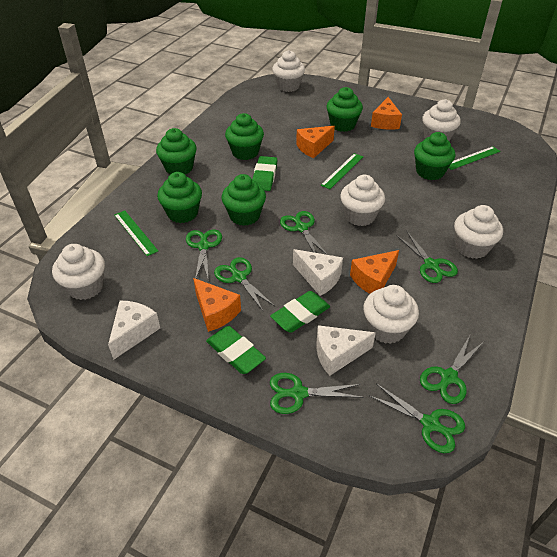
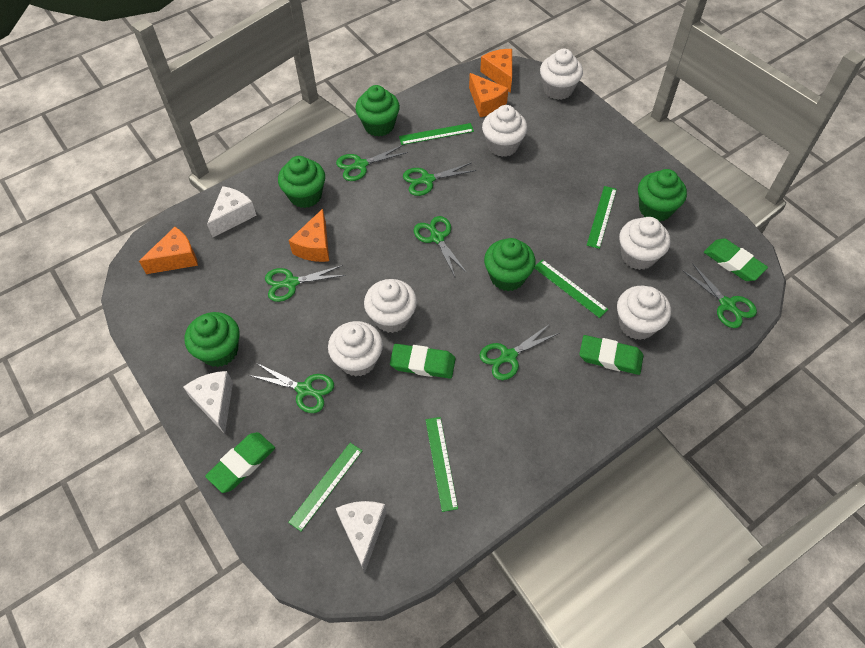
green cupcake: [156,128,197,174] [157,172,202,223] [222,174,266,226] [225,113,264,160] [327,87,363,132] [414,132,455,180] = 6 -> [185,312,240,367] [278,156,325,208] [355,85,400,137] [484,238,536,291] [638,169,687,222] = 5
green eraser: [206,326,266,374] [252,156,277,191] [270,291,330,333] = 3 -> [205,432,275,493] [390,344,456,378] [579,335,643,375] [704,238,768,281] = 4
green ruler: [114,210,158,256] [321,153,363,189] [449,146,500,170] = 3 -> [288,443,363,531] [399,123,474,145] [425,417,458,512] [535,259,609,318] [587,186,617,249] = 5

